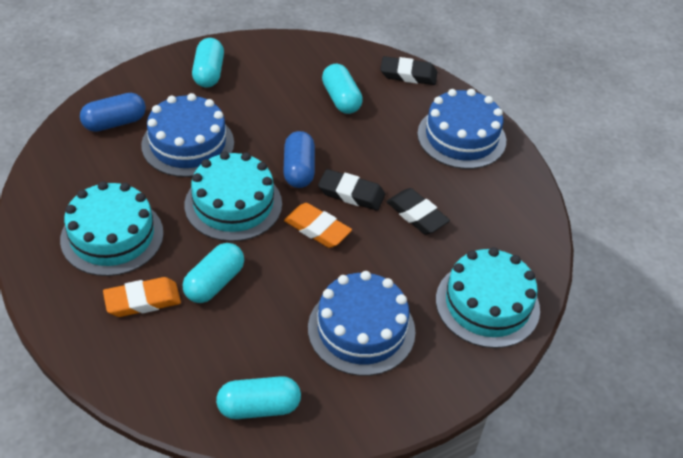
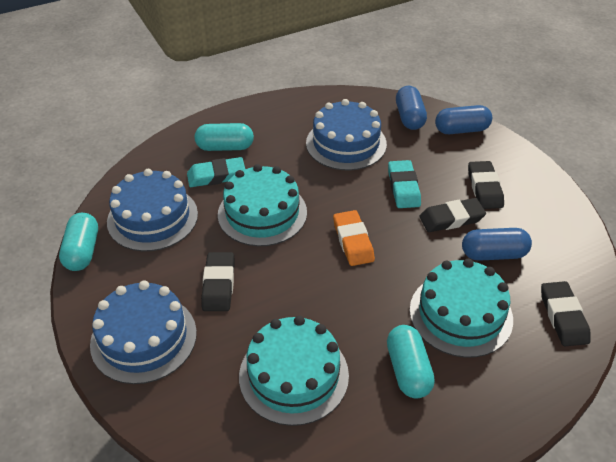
black eraser: [318,169,385,211] [380,56,437,85] [386,188,450,234] = 3 -> [201,252,234,311] [419,198,486,232] [468,161,504,209] [541,281,591,346] = 4
blue capsule: [80,93,146,132] [283,131,315,188] = 2 -> [396,86,427,130] [435,105,492,134] [462,228,532,261] = 3
orange eraser: [103,277,181,317] [284,203,352,248] = 2 -> [333,210,375,266] = 1
turquoise capsule: [183,243,244,303] [192,38,224,88] [216,376,301,419] [322,64,363,114] = 4 -> [59,213,98,271] [195,123,254,151] [387,325,435,399] = 3
turquoise eraser: none = 0 -> [187,157,245,187] [388,160,421,208] = 2

